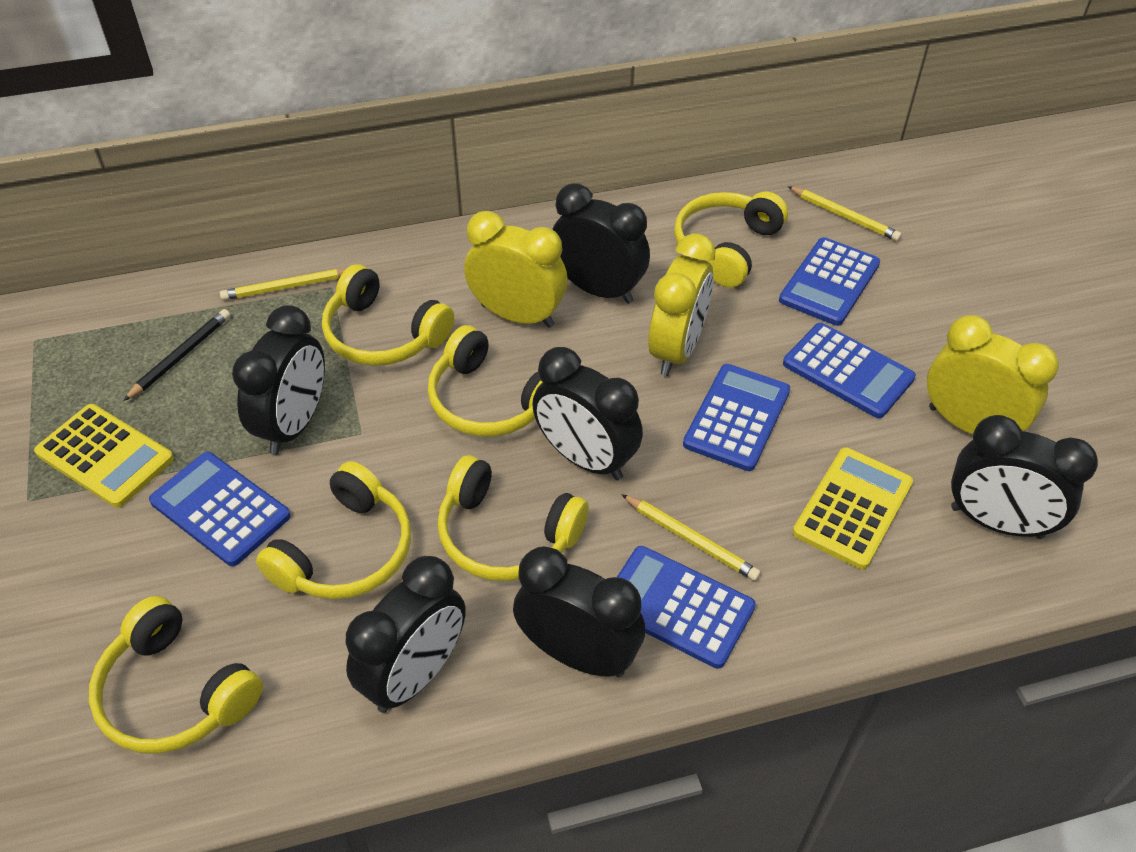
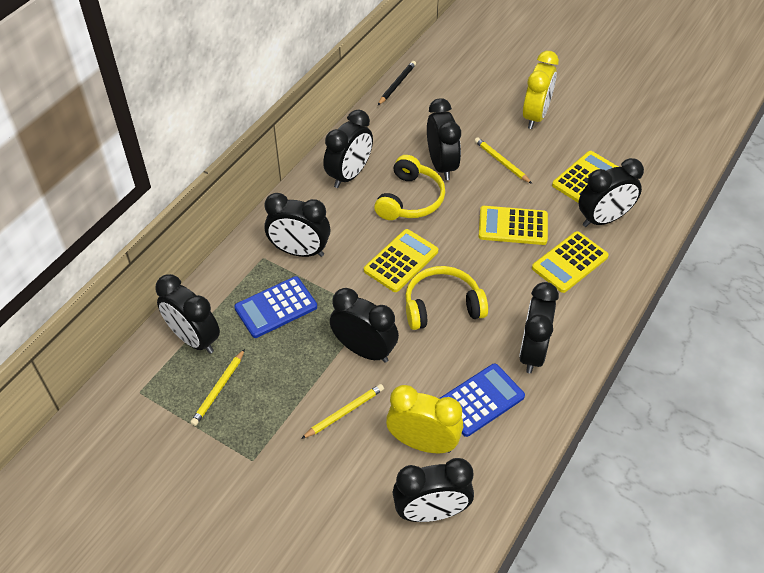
black clock: [232,305,325,455] [346,556,466,713] [513,546,645,677] [532,347,643,480] [552,184,650,304] [951,415,1098,539] = 6 -> [155,274,220,354] [264,193,331,257] [323,110,373,188] [330,288,399,363] [392,458,474,522] [427,98,461,180] [519,282,559,373] [579,158,644,227] = 8
blue calculator: [149,452,291,566] [617,546,756,669] [683,364,790,471] [779,237,880,326] [783,323,916,418] = 5 -> [234,276,317,338] [439,363,525,437] = 2
yellow calculator: [34,404,174,508] [792,447,913,569] = 2 -> [364,229,438,292] [479,206,548,245] [532,231,609,293] [552,151,618,203] = 4
yellow clock: [464,211,568,328] [648,233,715,376] [927,315,1059,435] = 3 -> [386,385,463,453] [523,51,559,129] = 2
yellow headphones: [89,596,263,754] [256,461,411,599] [322,264,454,366] [428,325,543,437] [437,455,589,581] [674,192,788,287] = 6 -> [374,155,445,220] [405,266,488,330] = 2

